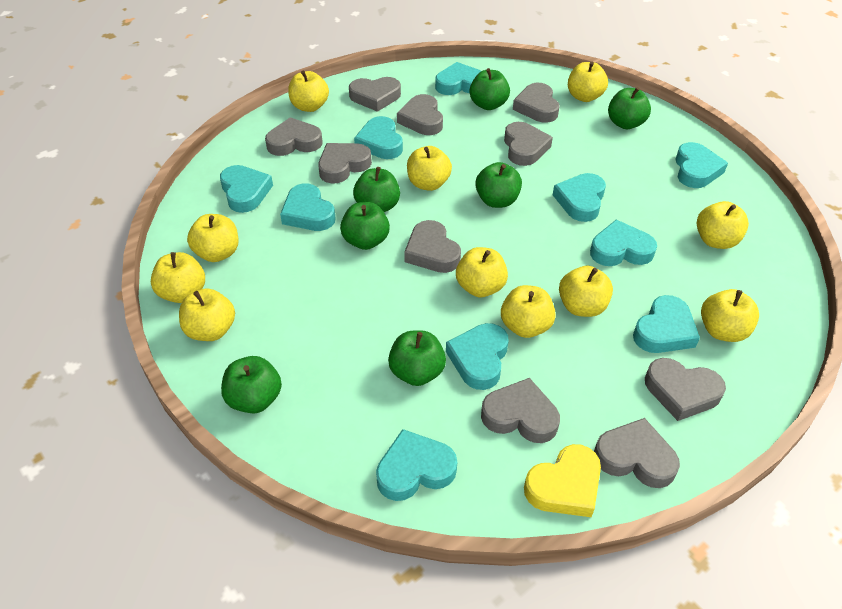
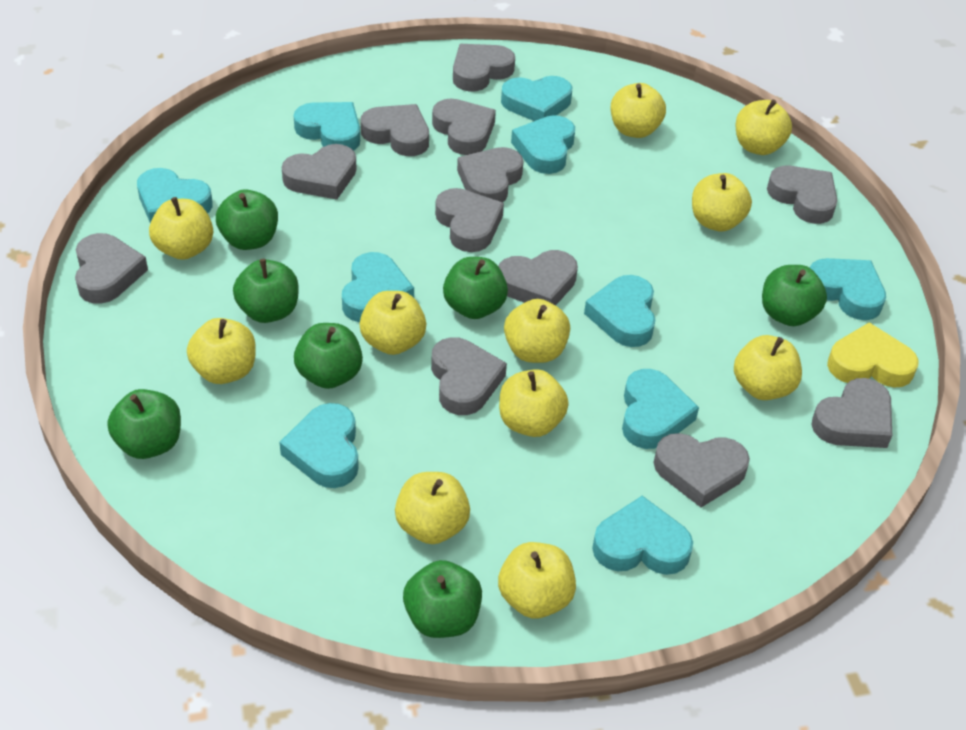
grey heart: [265,117,323,156] [318,143,372,184] [349,77,401,112] [397,94,443,135] [404,220,461,273] [481,378,560,443] [504,122,553,166] [513,83,560,123] [594,418,680,488] [645,358,726,421] = 10 -> [75,233,148,304] [282,144,357,200] [361,104,429,156] [431,337,507,415] [432,98,496,155] [435,188,504,252] [453,44,515,91] [457,147,524,202] [498,250,578,305] [653,433,750,507] [767,166,837,224] [811,378,892,448] = 12

